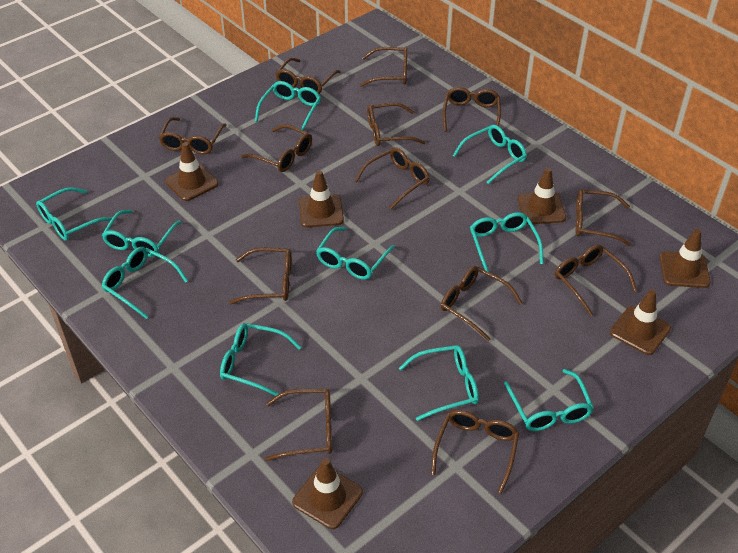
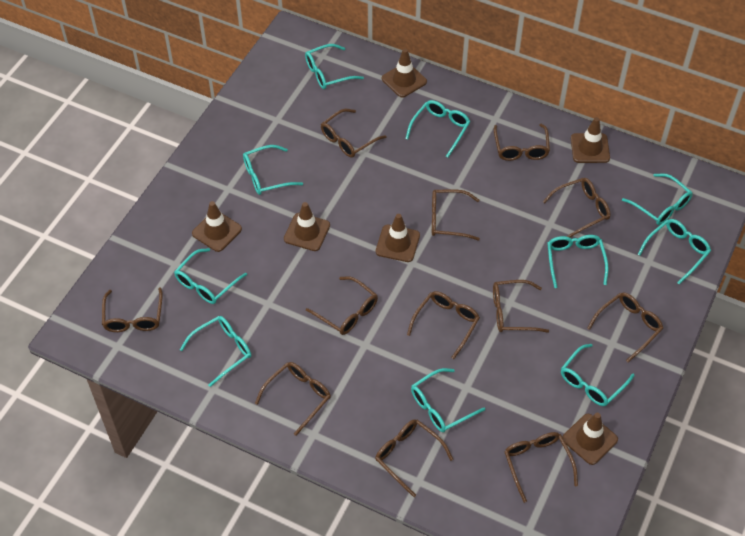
brown glasses: [159,117,226,154] [229,247,291,304] [241,124,312,172] [265,389,332,461] [275,58,341,94] [355,147,429,209] [360,47,408,87] [367,103,426,146] [431,410,519,494] [441,266,522,341] [443,87,501,132] [555,245,637,316] [576,189,631,246] = 13 -> [102,287,163,332] [255,362,331,436] [306,276,378,335] [321,109,386,158] [375,419,453,497] [407,291,480,359] [432,189,480,241] [493,280,549,333] [494,124,550,161] [504,432,578,503] [543,178,610,238] [587,292,663,362] = 12

